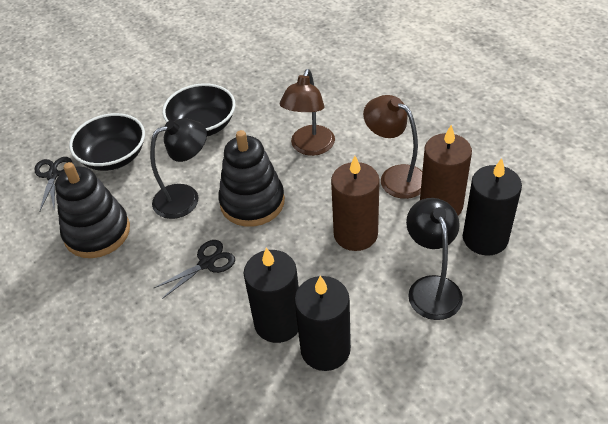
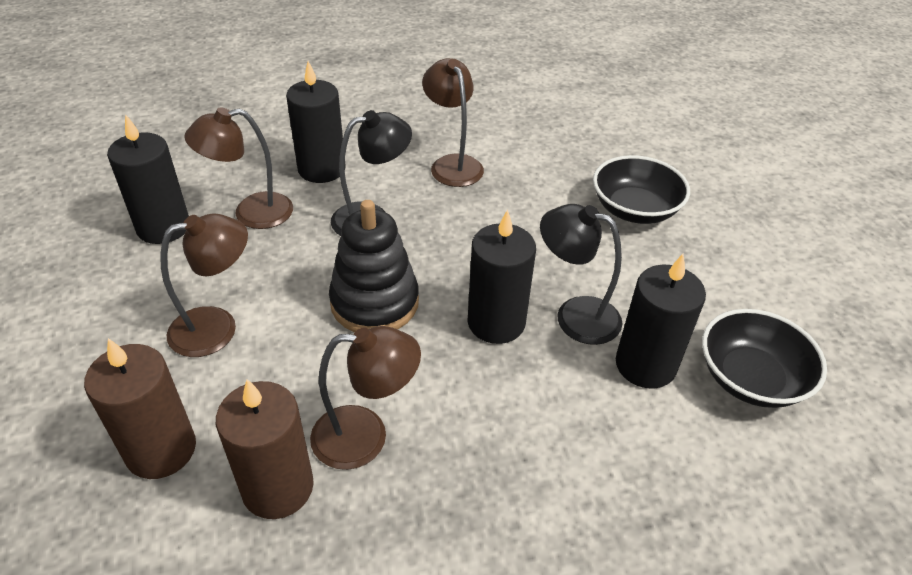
black candle: [244,248,299,343] [294,276,351,371] [463,158,522,255] = 3 -> [107,114,189,244] [286,61,346,183] [467,209,536,344] [616,254,706,389] = 4
black scissors: [34,157,72,212] [154,240,235,299] = 2 -> none = 0
black stacking toy: [55,162,130,258] [218,130,285,227] = 2 -> [329,200,419,332] = 1
brown lamp: [280,69,335,156] [363,95,422,199] = 2 -> [160,214,248,357] [184,107,293,229] [310,326,421,470] [422,58,484,187] = 4

